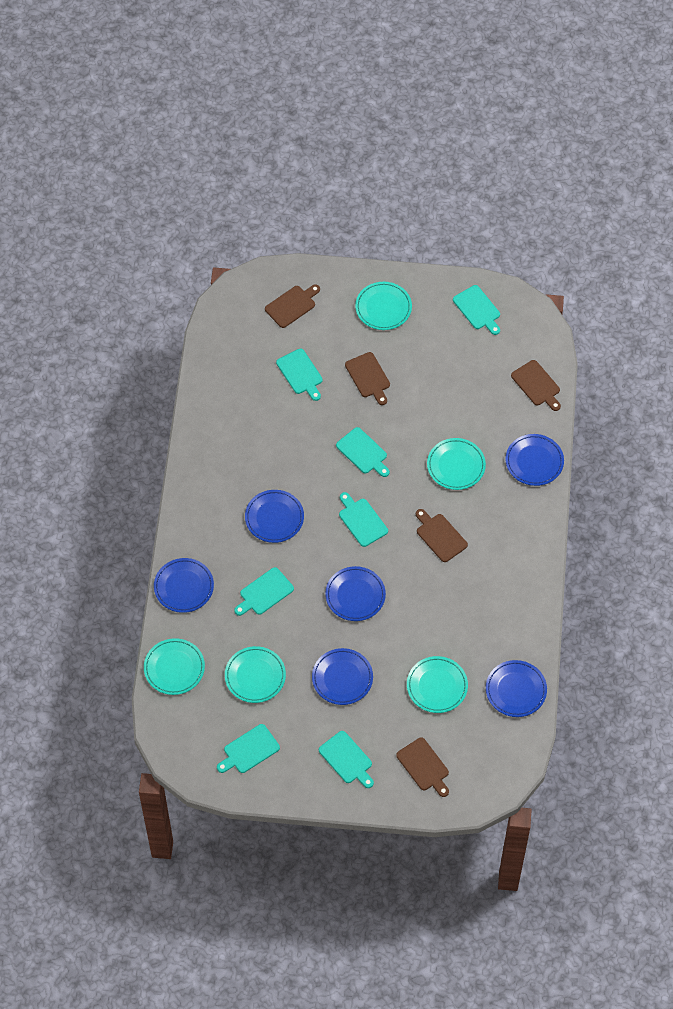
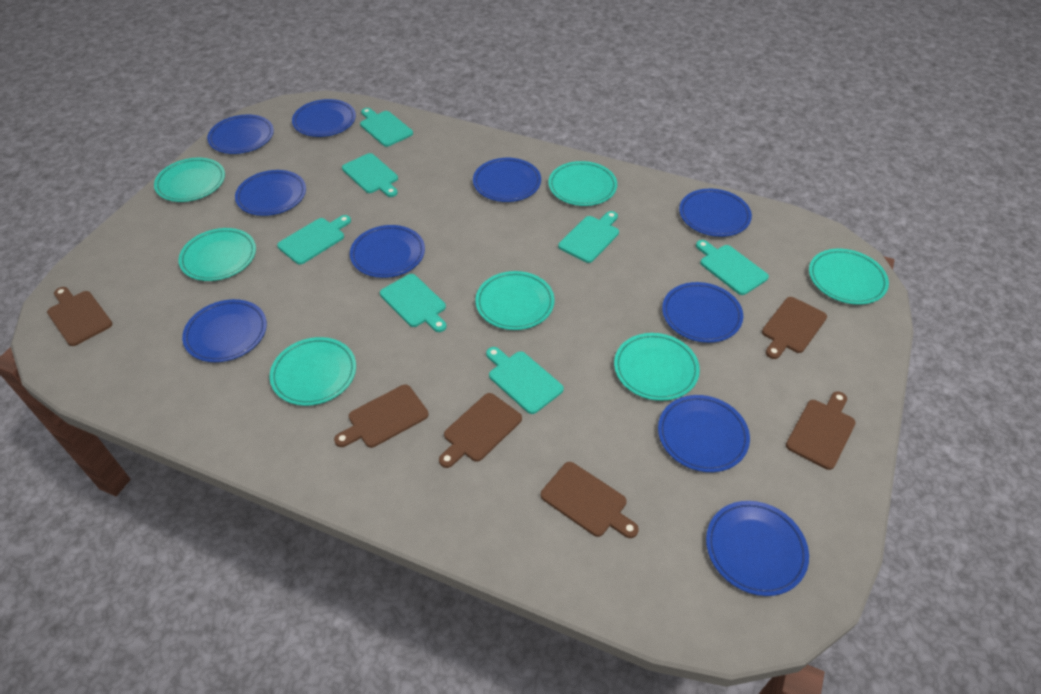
blue plate: [154,558,214,613] [245,490,304,543] [312,648,373,705] [325,566,386,621] [486,660,547,717] [505,434,564,486] = 6 -> [182,299,267,362] [207,114,274,154] [235,170,306,216] [292,99,356,137] [350,225,425,278] [473,158,541,202] [658,395,750,472] [662,282,743,343] [679,189,752,237] [706,501,809,596] = 10
brown cutting board: [265,285,320,328] [345,352,390,405] [396,737,449,797] [416,509,468,562] [511,360,561,411] = 5 -> [47,287,112,346] [334,384,429,448] [439,393,522,468] [541,462,639,538] [762,297,827,359] [786,391,856,470] = 6
turquoise plate: [144,638,205,695] [225,646,286,703] [355,282,412,330] [407,656,468,713] [427,438,486,490] = 5 -> [154,158,225,202] [178,228,256,281] [270,337,356,406] [475,271,555,330] [548,161,617,206] [614,333,700,401] [809,249,889,305] = 7

